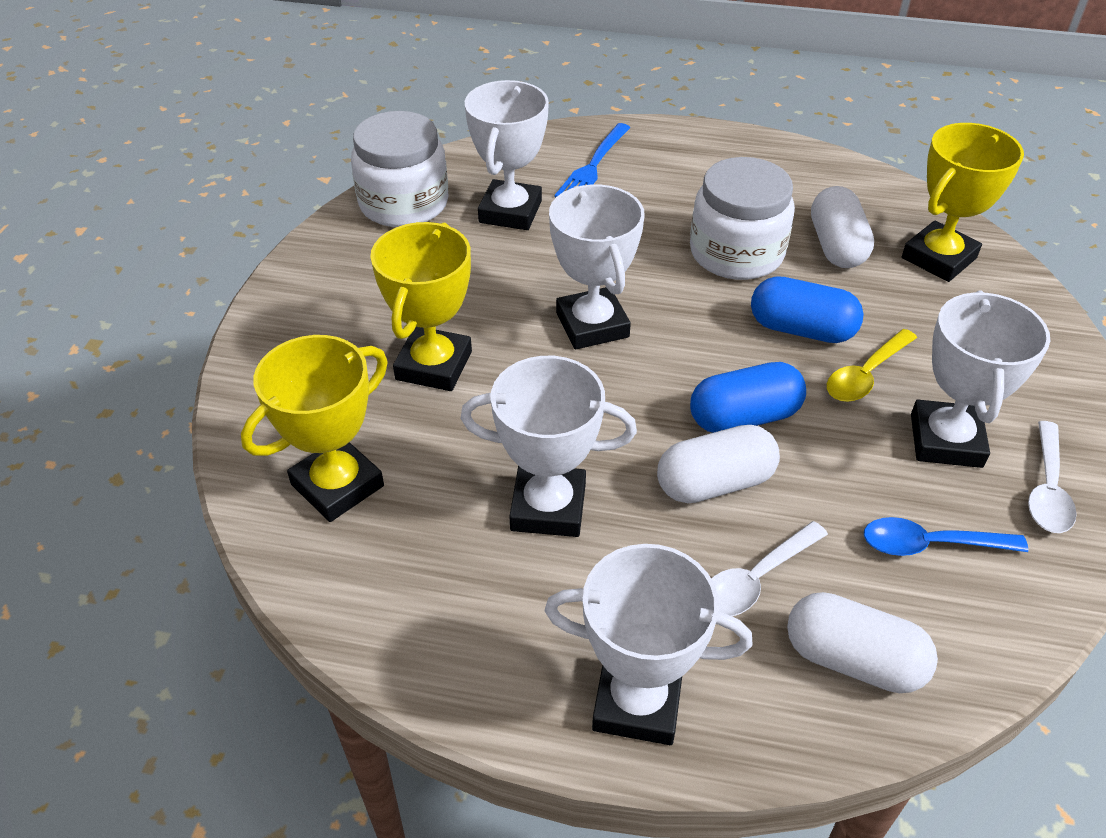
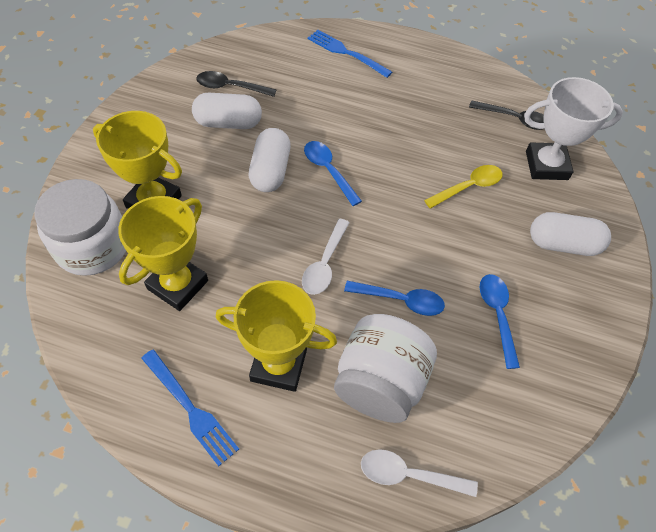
black spoon: none = 0 -> [196,71,277,97] [469,100,544,130] = 2
blue capsule: [690,362,806,433] [751,276,864,343] = 2 -> none = 0
blue fork: [555,123,631,197] = 1 -> [141,349,239,466] [308,30,392,78] = 2
blue spoon: [864,517,1029,556] = 1 -> [304,141,362,206] [344,281,445,316] [480,274,520,369] = 3
white trophy: [460,356,637,537] [465,80,549,230] [544,544,752,745] [549,184,645,349] [911,290,1050,468] = 5 -> [524,77,623,180] = 1

